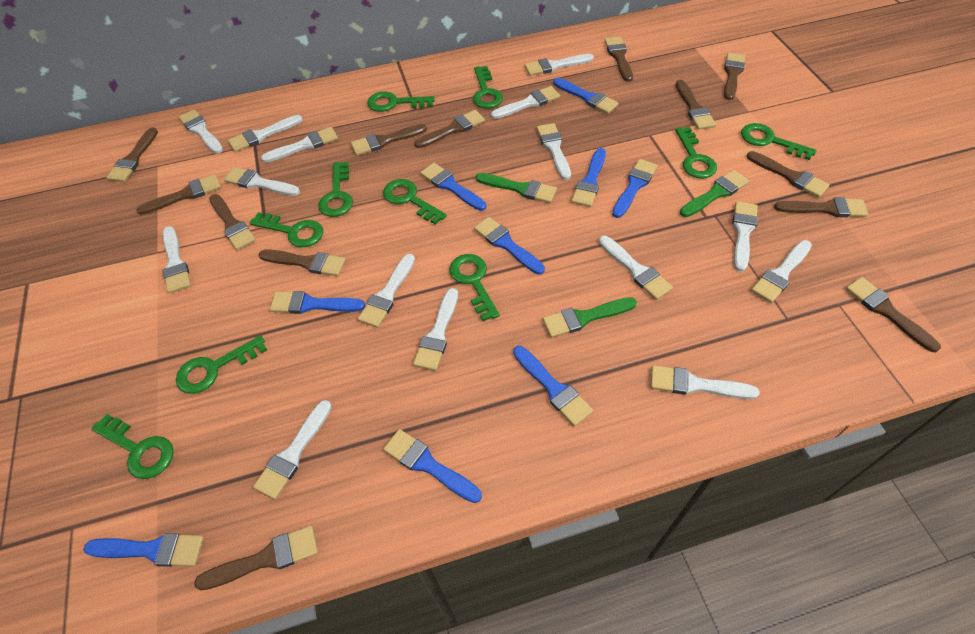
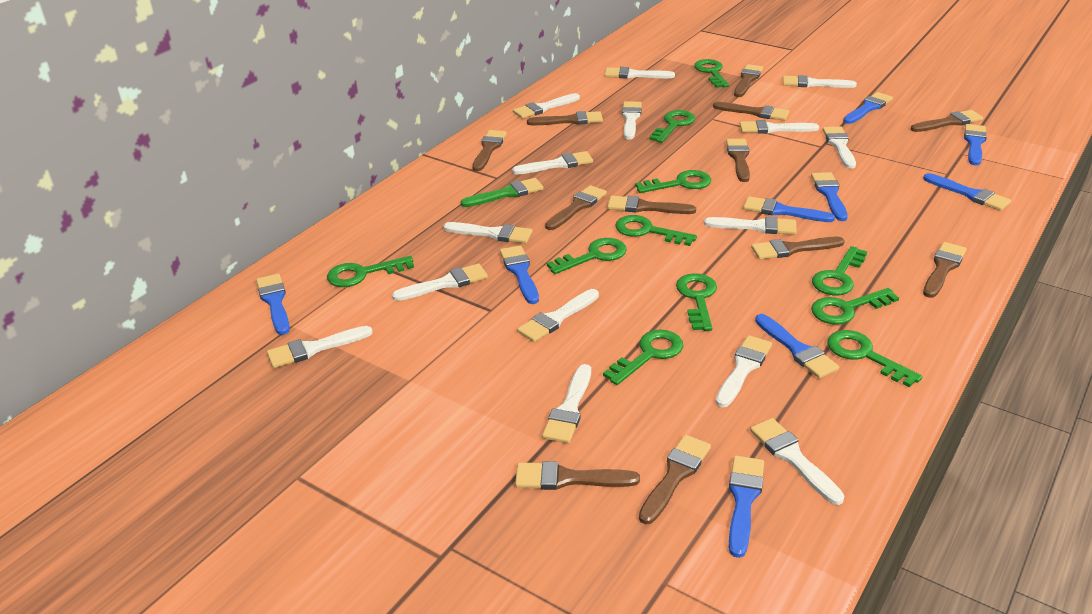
brown brush: [107,128,158,182] [136,174,221,215] [194,526,318,590] [209,194,256,250] [259,249,346,276] [351,124,427,155] [414,110,485,148] [604,37,633,82] [676,80,716,130] [724,53,745,100] [747,151,830,198] [774,197,868,217] [846,277,941,352] = 13 -> [472,130,507,171] [515,461,640,490] [527,111,603,125] [545,185,607,230] [607,196,696,214] [639,435,711,524] [713,102,789,121] [726,139,750,182] [734,64,763,97] [751,237,845,259] [911,110,983,132] [923,242,967,298] = 12
green brush: [476,173,557,203] [543,297,637,338] [680,170,749,217] = 3 -> [460,178,544,207] = 1
green key: [91,414,174,479] [176,335,267,394] [250,212,323,247] [319,162,353,217] [367,91,435,112] [383,179,447,225] [449,254,500,321] [473,66,503,109] [675,127,717,179] [741,123,817,160] = 10 -> [327,256,414,287] [547,238,627,274] [603,329,683,385] [615,215,697,246] [635,170,711,193] [649,110,695,143] [676,273,717,331] [694,59,729,88] [811,288,899,325] [812,246,867,295] [827,330,923,387] = 11

